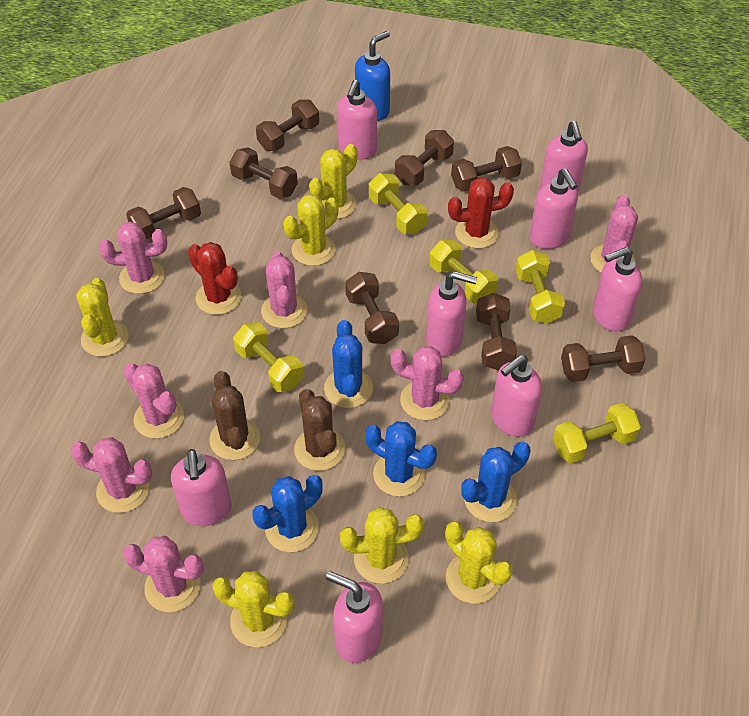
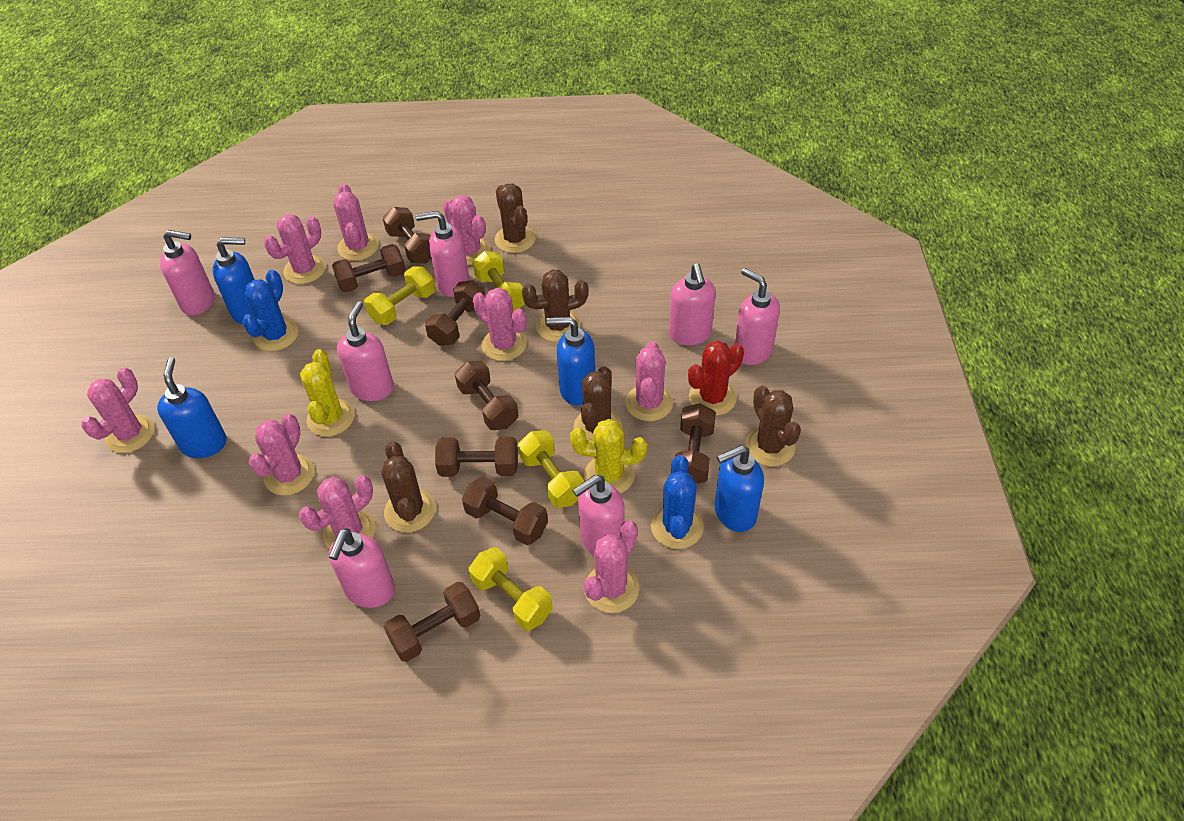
blue cactus: [252,475,323,552] [324,320,373,408] [365,421,437,497] [461,442,531,522] = 4 -> [242,270,298,351] [651,455,704,549] = 2
blue soap dispenser: [355,31,390,121] = 1 -> [157,357,227,458] [213,237,255,324] [546,317,595,405] [715,445,764,532] = 4
brown cactus: [209,371,260,460] [294,389,345,471] = 2 -> [381,441,436,532] [495,183,536,253] [522,270,589,342] [573,366,622,441] [745,386,801,466] = 5
pink cactus: [71,437,152,513] [99,222,167,294] [123,536,204,612] [124,363,184,439] [261,251,307,328] [390,346,464,420] [590,194,638,273] = 7 -> [81,367,154,453] [249,414,314,496] [264,214,326,284] [299,475,375,549] [333,184,379,261] [443,195,490,265] [473,288,527,361] [584,520,639,613] [625,342,673,421] = 9
pink soap dispenser: [171,449,232,526] [326,571,383,663] [337,80,377,160] [426,271,477,356] [491,355,542,437] [530,168,578,249] [540,121,588,192] [593,247,642,331] = 8 -> [160,230,214,316] [329,528,395,608] [337,301,394,401] [416,211,470,297] [572,475,625,555] [669,263,716,346] [735,268,780,365] = 7
red cactus: [188,242,242,315] [448,177,514,249] = 2 -> [688,341,744,416] = 1
yellow cactus: [76,278,129,357] [212,571,294,647] [283,194,338,266] [309,144,357,219] [340,507,424,584] [445,521,513,604] = 6 -> [300,349,355,436] [570,419,647,494] = 2
yellow dumbbell: [233,322,304,392] [369,173,427,234] [429,240,498,303] [515,250,565,324] [553,403,641,463] = 5 -> [364,266,436,325] [469,547,553,631] [472,251,525,312] [518,430,584,508] = 4

